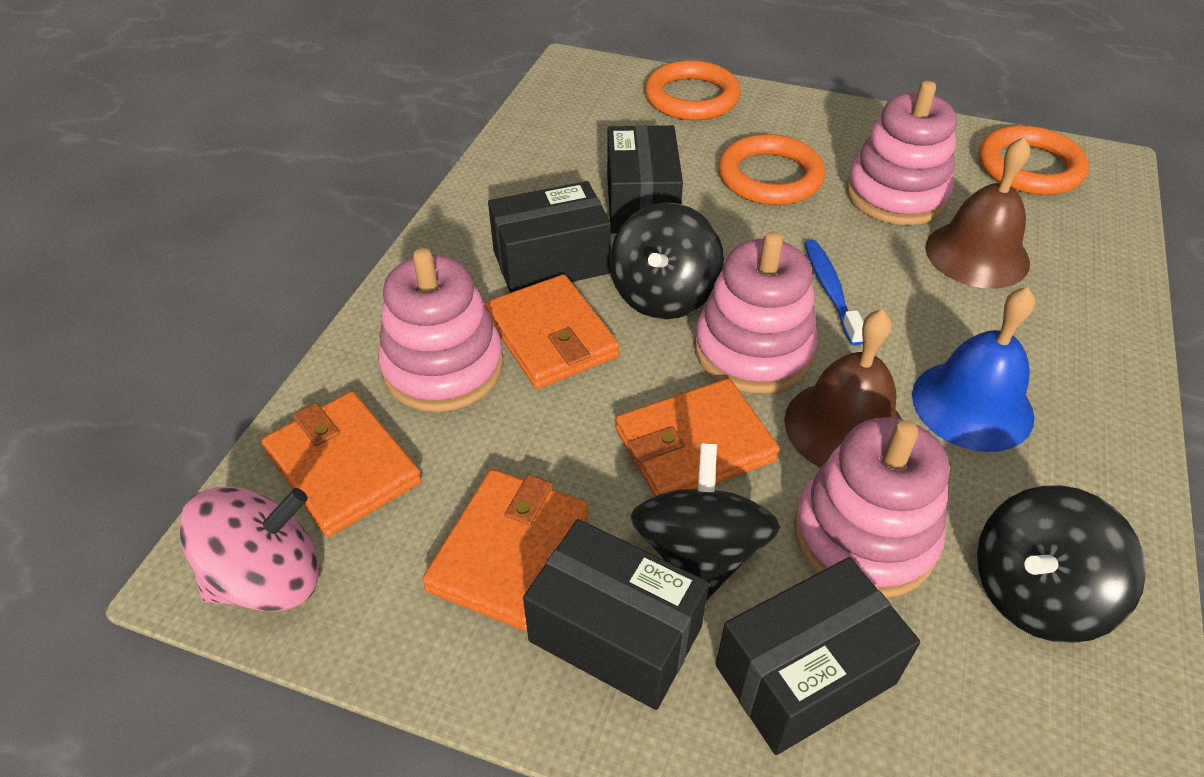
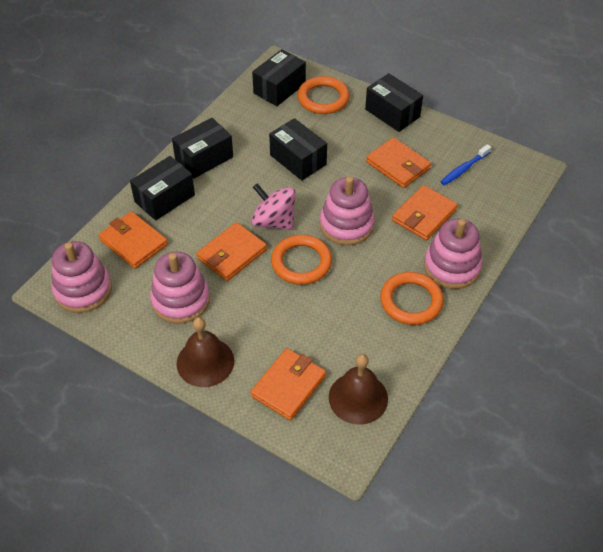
black box: [488,181,611,293] [523,519,709,710] [607,125,683,234] [716,557,920,755] = 4 -> [130,156,195,220] [172,118,233,178] [252,49,306,106] [269,118,327,181] [365,73,423,132] = 5
black spinning top: [609,202,724,319] [630,443,780,601] [977,485,1146,643] = 3 -> none = 0
blue bell: [912,287,1035,452] = 1 -> none = 0
orange wallet: [261,391,422,537] [422,469,588,631] [485,274,620,389] [616,378,780,497] = 4 -> [98,211,168,269] [197,222,267,281] [251,348,326,421] [366,137,431,188] [392,185,458,241] = 5

